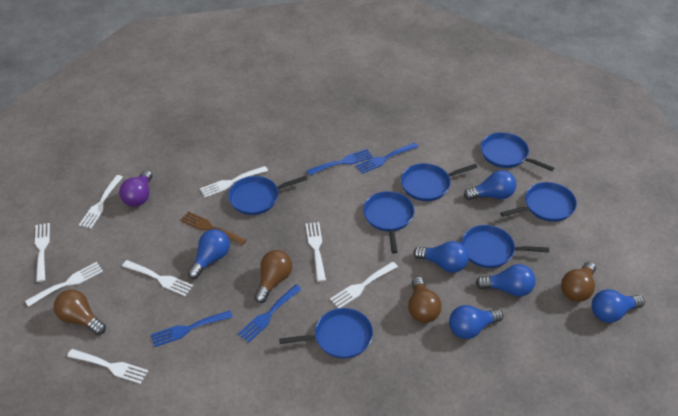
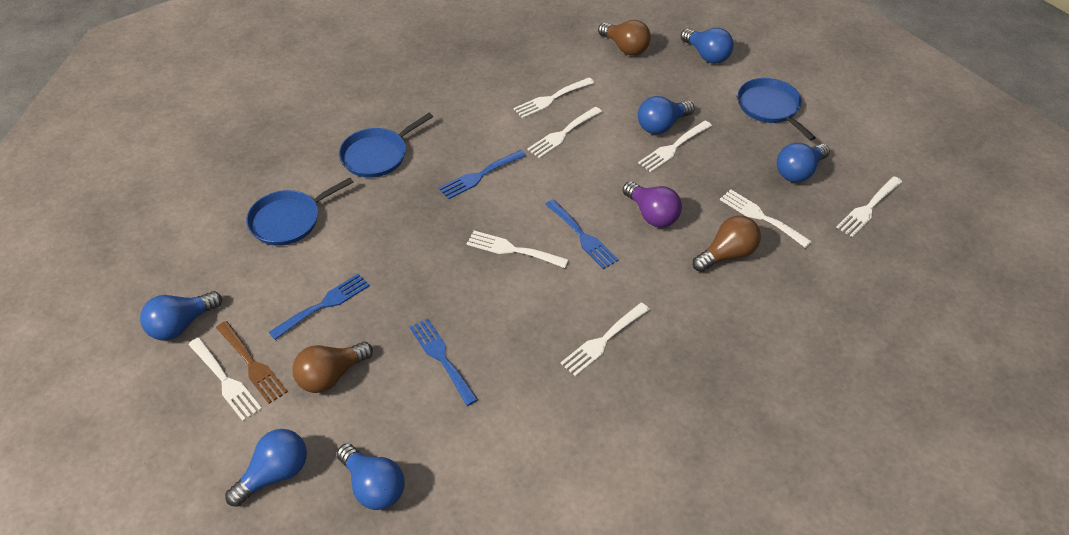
blue pan: [228,176,307,215] [279,308,373,359] [363,191,414,253] [401,163,477,201] [461,225,549,268] [481,132,554,171] [500,182,577,222] = 7 -> [246,177,353,246] [339,113,433,178] [738,78,816,141] = 3
brown light bulb: [54,290,106,335] [254,250,292,303] [408,277,442,323] [561,261,596,302] = 4 -> [292,342,373,393] [598,20,651,56] [693,215,761,272] = 3

